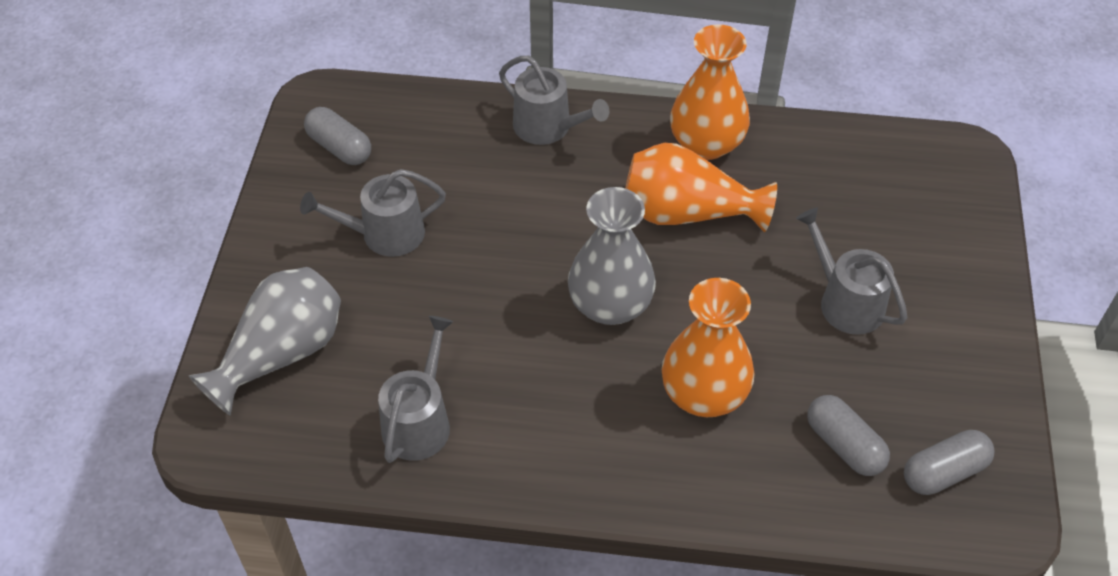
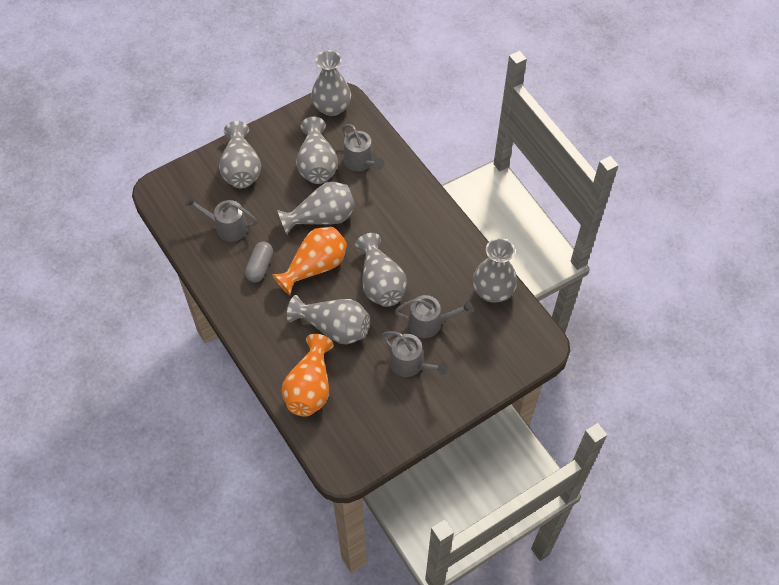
grey capsule: [304,107,371,165] [807,395,890,476] [904,430,994,495] = 3 -> [245,242,273,282] = 1
grey vase: [189,267,341,416] [568,187,656,325] = 2 -> [219,121,261,188] [277,182,356,234] [287,295,370,344] [296,117,338,184] [311,50,351,116] [355,233,407,307] [473,238,517,303] = 7
orange vase: [625,143,777,232] [662,278,755,417] [670,24,750,160] = 3 -> [272,227,347,295] [282,334,334,417] = 2

